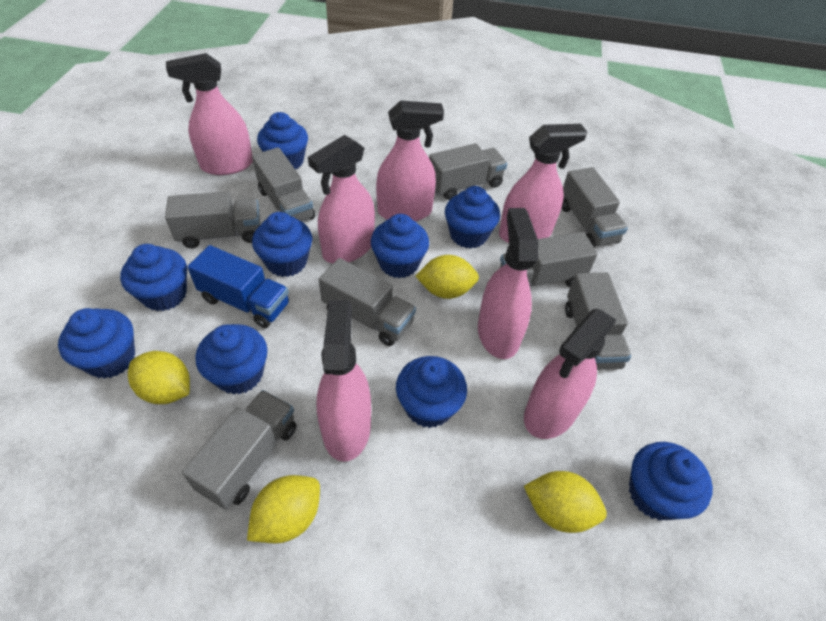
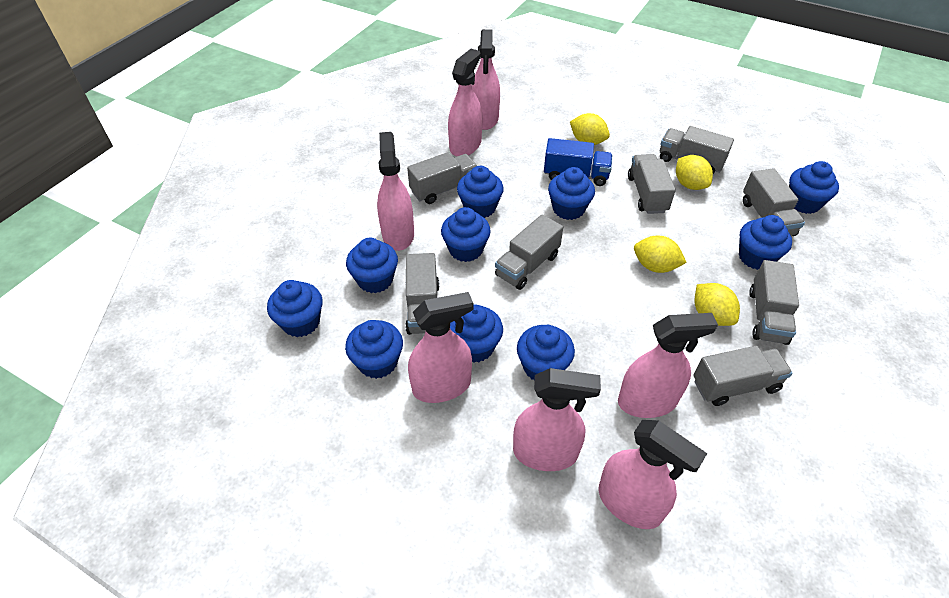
blue cupcake: [58,308,135,379] [120,244,187,311] [195,324,268,395] [252,212,312,277] [257,112,308,170] [371,214,429,278] [396,356,467,428] [445,186,500,248] [629,442,713,520] = 9 -> [267,280,323,337] [345,320,403,379] [346,238,398,293] [441,207,491,262] [450,304,503,363] [457,166,504,218] [517,325,575,381] [548,167,595,220] [739,215,792,270] [789,161,839,214] = 10

